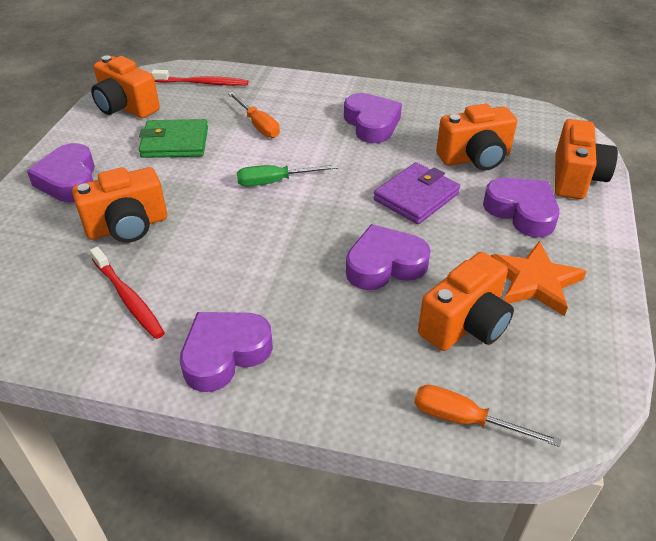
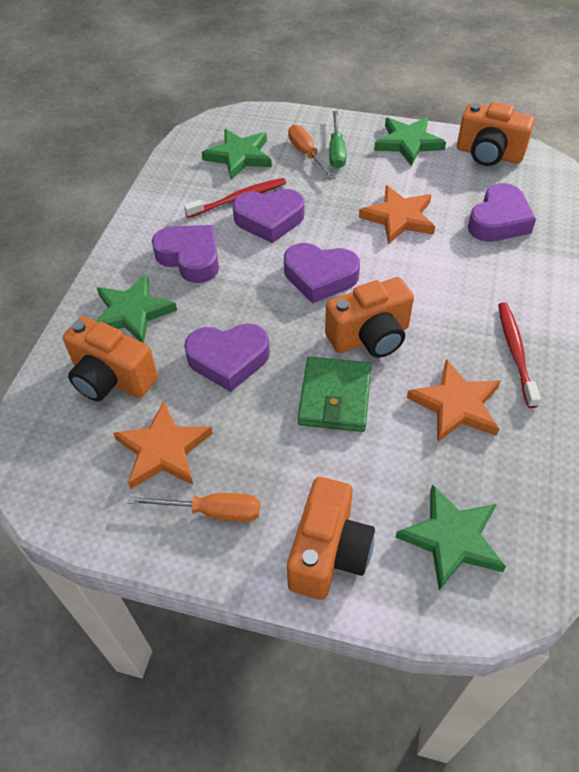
green star: none = 0 -> [96,274,177,343] [201,129,272,180] [374,117,446,166] [396,484,506,590] = 4
orange camera: [72,167,167,243] [91,55,160,118] [418,252,514,351] [436,104,517,170] [555,119,618,199] = 5 -> [63,316,158,402] [287,477,375,600] [325,277,414,358] [457,102,535,166] = 4
orange star: [491,241,587,316] = 1 -> [113,401,213,489] [359,185,435,244] [407,359,501,443] = 3
purple wallet: [374,162,460,224] = 1 -> none = 0

